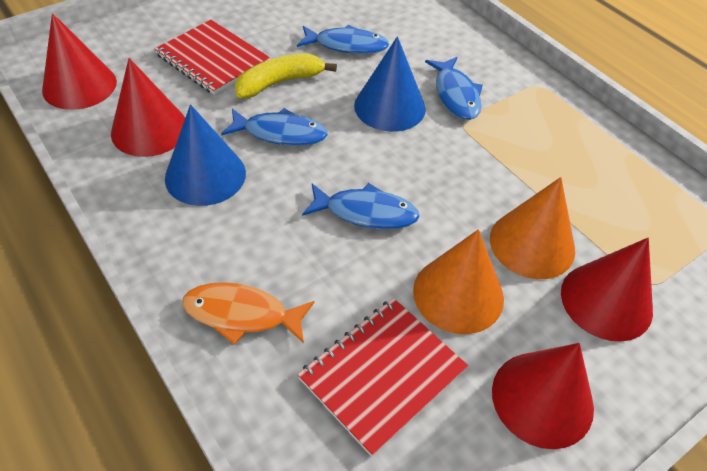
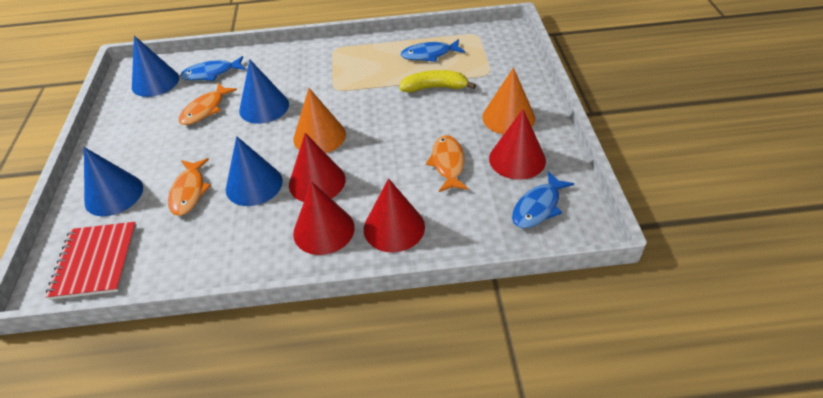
blue cone: [165,104,246,206] [354,36,426,132] = 2 -> [84,147,143,216] [132,36,179,97] [226,136,283,206] [239,60,289,124] = 4
blue fish: [221,108,328,146] [297,25,389,54] [302,183,420,229] [425,57,483,120] = 4 -> [180,56,246,81] [401,39,465,62] [512,171,574,228] = 3
orange fish: [182,282,315,345] = 1 -> [168,158,211,216] [179,83,237,125] [426,135,468,192] = 3
red notebook: [155,20,270,95] [297,298,468,457] = 2 -> [46,222,137,300] = 1

